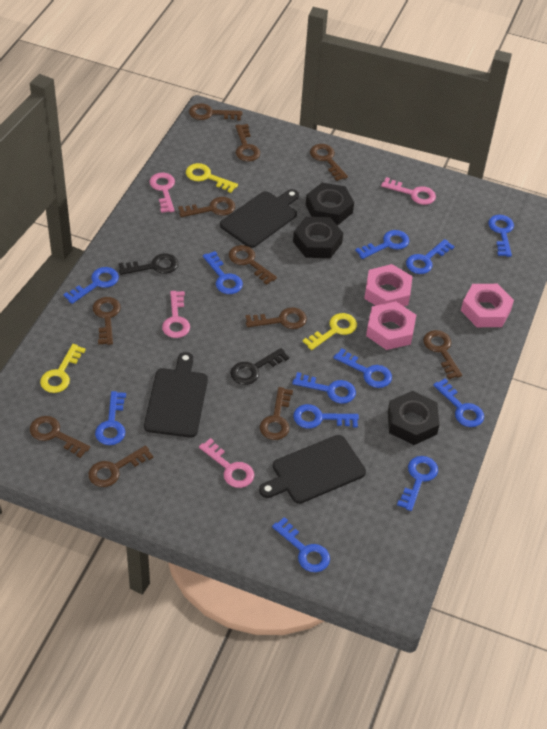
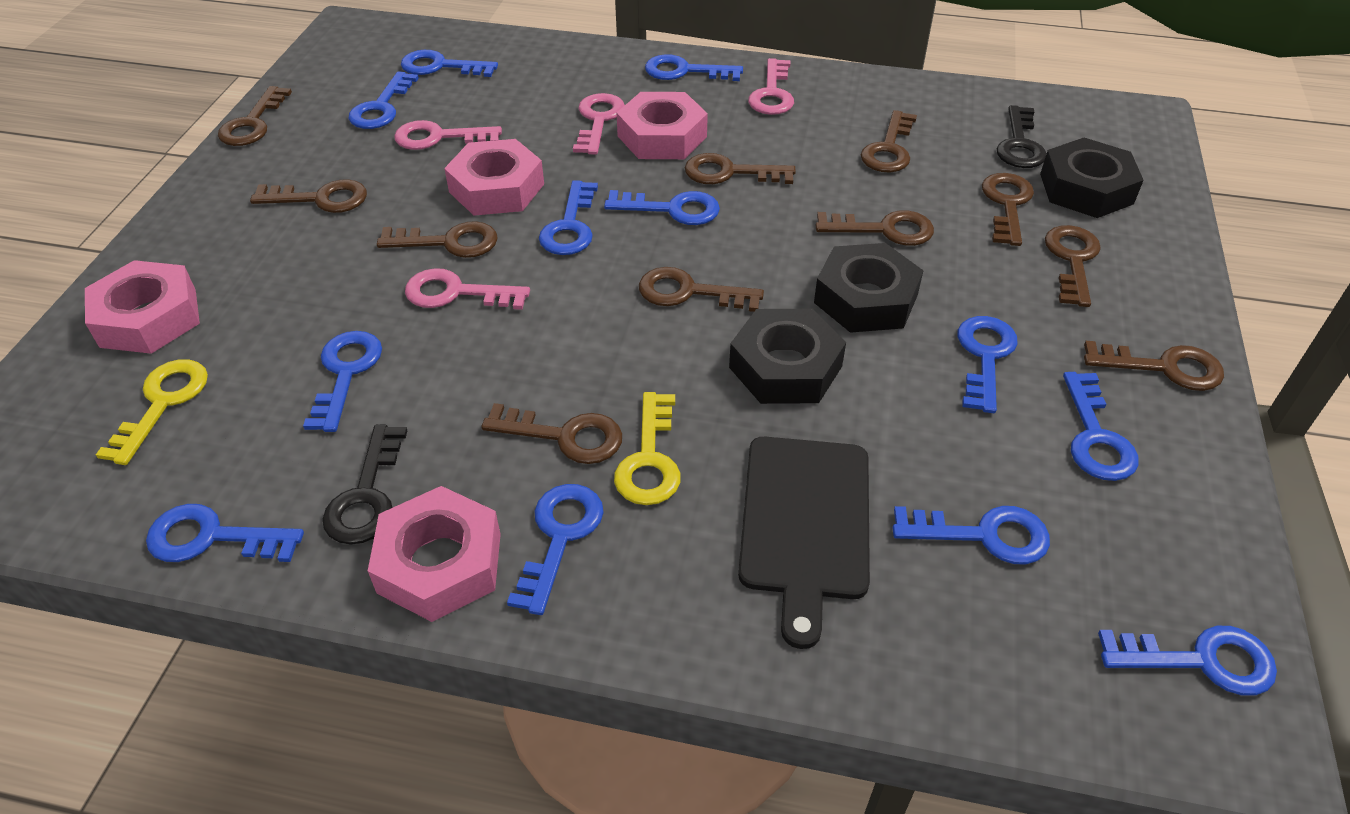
black cutting board: [144,352,208,438] [220,189,299,248] [259,435,366,504] = 3 -> [738,437,870,649] = 1
pink nut: [364,264,413,306] [366,301,416,350] [461,284,514,327] = 3 -> [85,260,200,354] [368,486,501,622] [444,139,544,216] [617,92,708,159] = 4
yellow key: [40,344,86,393] [186,163,238,193] [303,313,357,350] = 3 -> [96,359,208,465] [614,392,681,505] = 2

